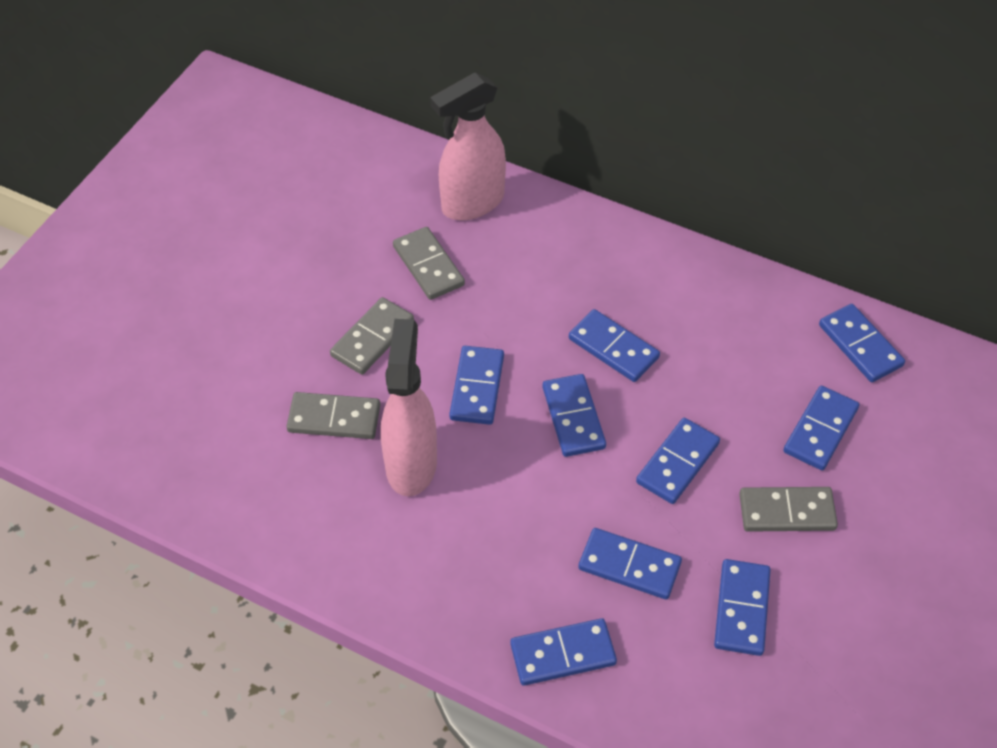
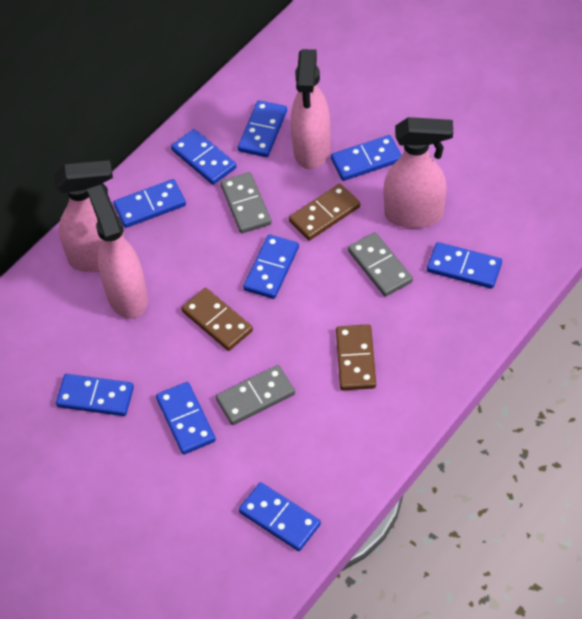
brown domino: none = 0 -> [181,288,253,351] [289,184,360,241] [336,324,376,390] = 3
grey domino: [286,392,380,439] [330,297,414,375] [393,227,465,300] [739,487,838,532] = 4 -> [216,365,295,425] [220,172,271,233] [348,232,413,297] = 3
pink spray bottle: [381,319,437,496] [430,73,506,220] = 2 -> [54,160,125,272] [87,185,148,319] [291,49,330,170] [383,117,453,229] = 4

